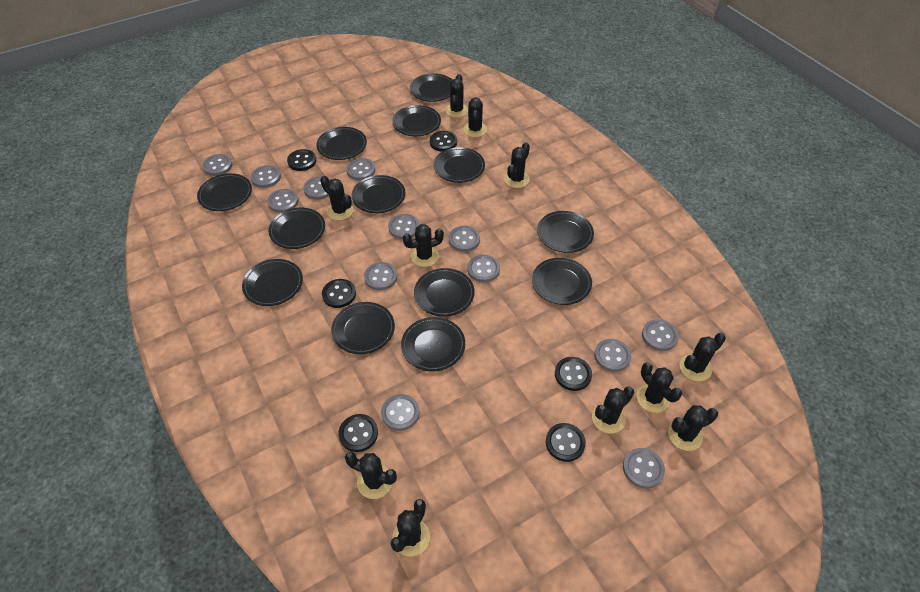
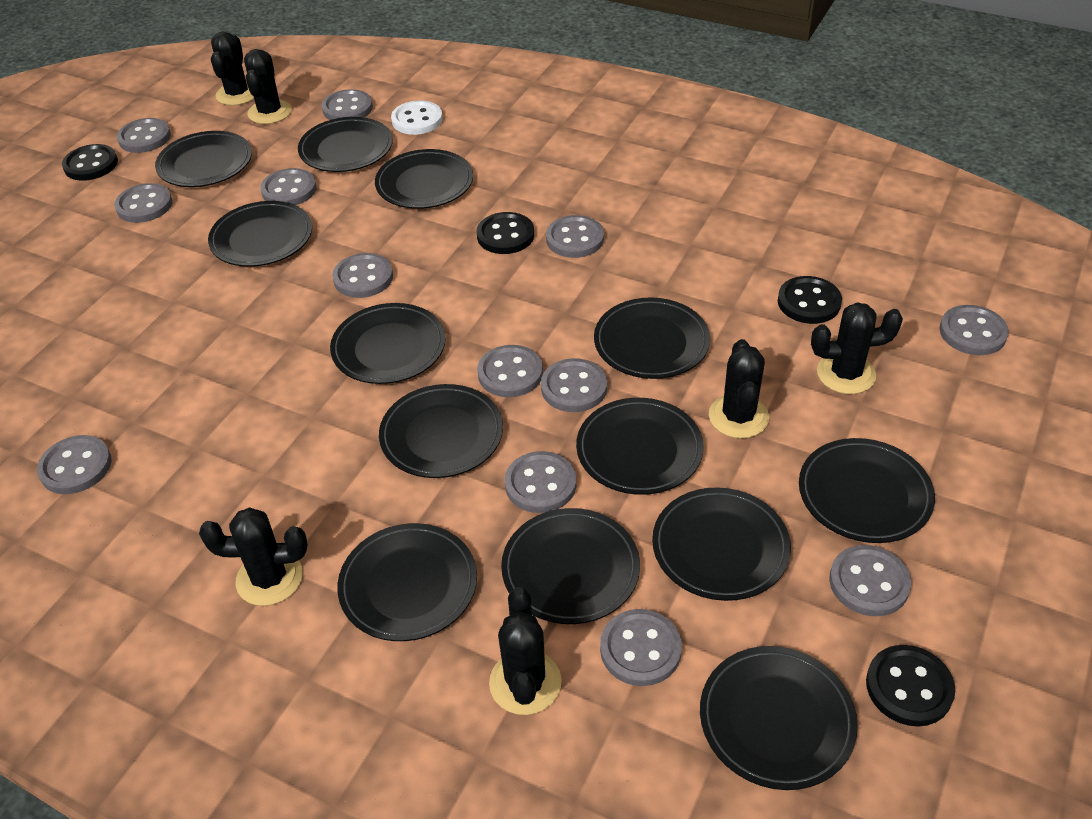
black button: [287,149,316,171] [322,279,356,308] [339,414,378,452] [430,131,457,152] [546,423,586,462] [555,357,592,391] = 6 -> [62,144,118,181] [476,212,534,254] [778,276,842,324] [866,645,955,727] = 4
black cactus: [320,176,353,220] [345,452,397,499] [391,499,430,557] [403,224,444,267] [445,74,468,118] [463,97,487,137] [504,142,530,188] [592,386,634,433] [637,362,682,413] [668,405,718,451] [680,333,726,381] = 11 -> [199,507,308,606] [211,31,254,106] [244,49,292,124] [489,587,562,715] [709,339,769,438] [811,302,903,394] = 6
white button: none = 0 -> [391,100,443,135] = 1

